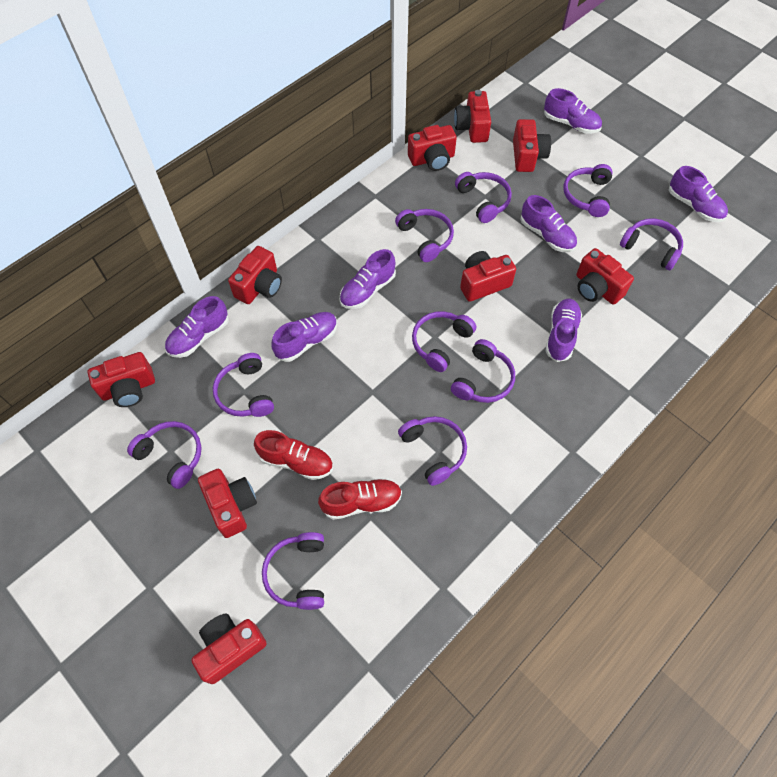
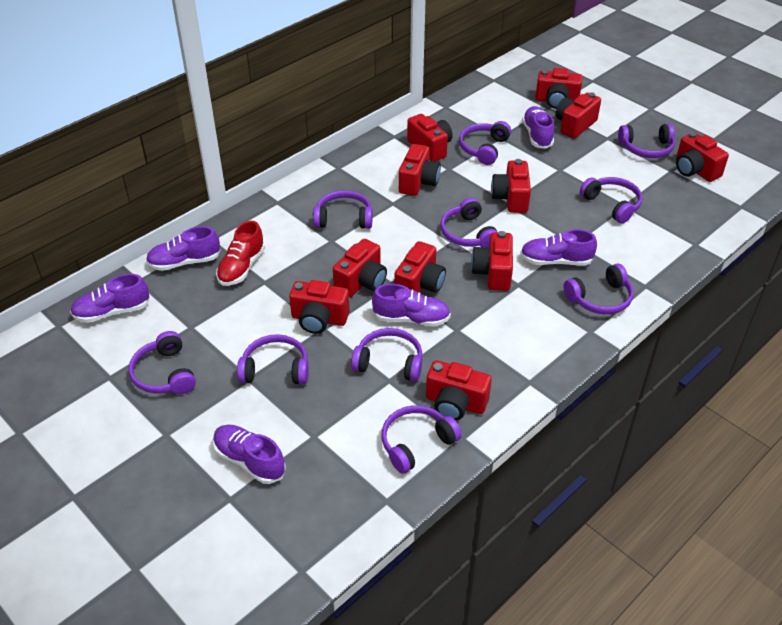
purple shoe: [165,296,229,358] [271,312,337,362] [340,249,396,309] [521,195,577,252] [544,88,602,134] [546,299,582,362] [669,166,728,222] = 7 -> [70,274,150,323] [146,226,220,271] [213,425,286,484] [372,284,451,327] [520,229,597,266] [522,106,554,149] = 6
red camera: [88,352,155,407] [191,613,267,684] [198,469,257,538] [228,246,282,304] [408,125,457,171] [454,90,491,143] [460,251,516,302] [513,119,551,172] [576,248,634,305] = 9 -> [289,280,350,334] [333,239,387,297] [394,241,446,293] [399,144,441,196] [407,114,453,162] [426,360,492,421] [471,231,513,291] [491,159,531,213] [535,68,583,109] [555,92,601,139] [676,132,729,182] = 11
red shoe: [254,430,333,480] [318,478,402,520] = 2 -> [216,221,265,286] = 1

